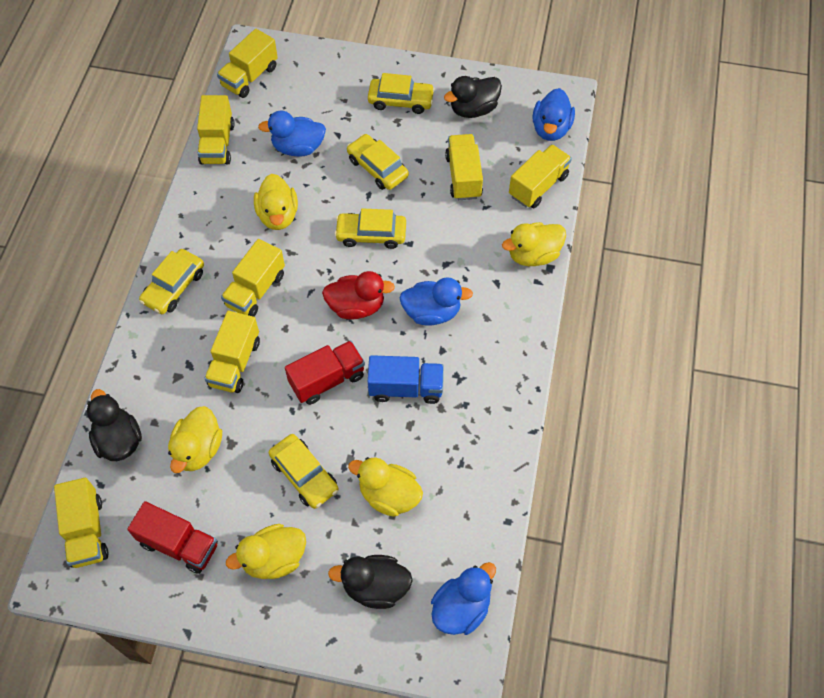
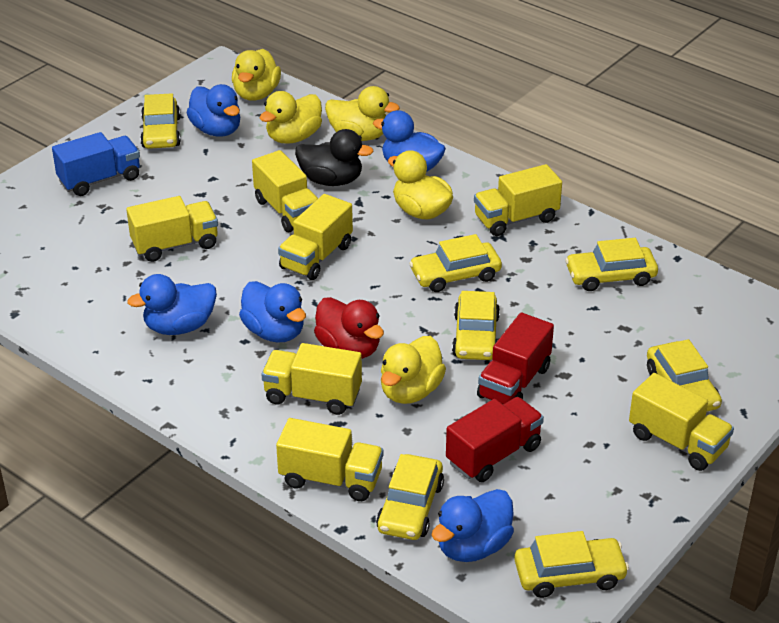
black duck: [87,389,142,461] [328,555,413,609] [444,76,502,118] = 3 -> [295,129,374,186] = 1
blue duck: [258,110,326,156] [399,277,473,326] [431,562,496,635] [532,88,575,141] = 4 -> [127,274,217,335] [186,84,240,137] [239,281,306,343] [373,110,446,172] [431,489,514,562] = 5
yellow car: [139,249,204,314] [269,434,338,509] [334,208,406,249] [347,134,409,190] [368,73,435,114] = 5 -> [140,93,181,149] [376,454,444,540] [409,234,502,292] [452,291,500,360] [514,531,629,598] [565,238,658,291] [647,339,722,411] = 7

